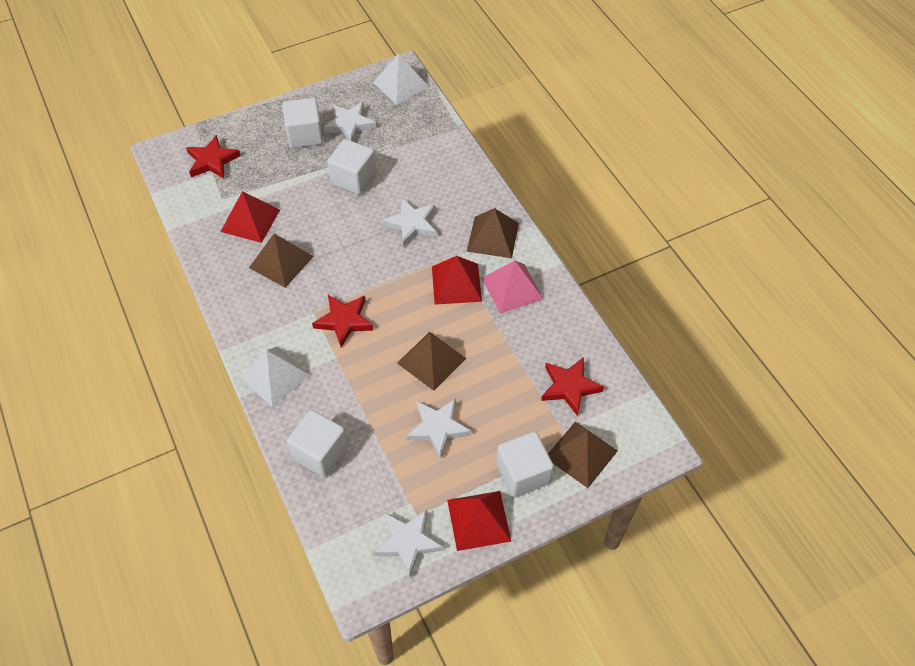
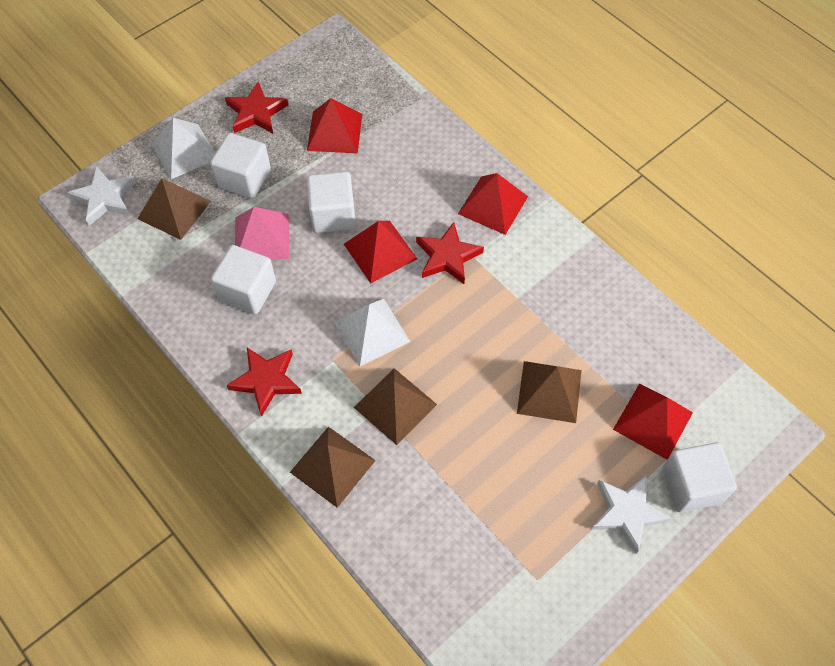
red pyramid: [221,191,280,243] [432,256,482,305] [447,491,511,551] = 3 -> [307,98,362,154] [344,221,417,283] [458,173,528,235] [613,384,693,460] = 4
white star: [323,102,377,141] [373,509,443,577] [382,198,437,247] [406,398,472,459] = 4 -> [67,166,136,226] [591,475,672,554] = 2

